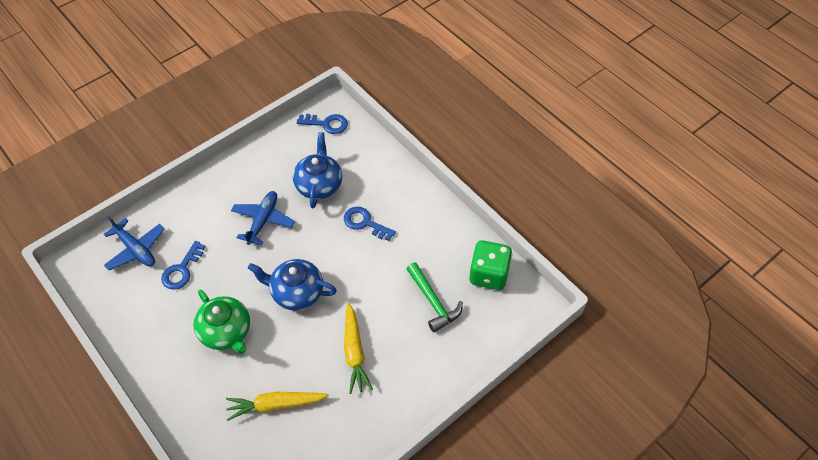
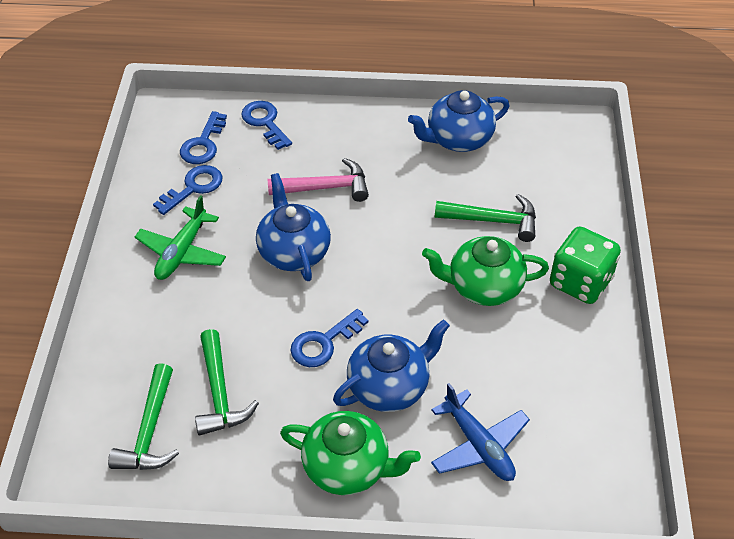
blue key: [161,241,206,290] [296,114,348,134] [344,207,396,241] = 3 -> [153,165,223,215] [180,111,227,164] [241,101,292,150] [290,309,369,367] = 4
blue plane: [104,217,165,270] [231,191,295,245] = 2 -> [431,383,530,481] = 1
blue teapot: [248,259,337,310] [293,132,342,208] = 2 -> [256,173,331,281] [333,320,450,412] [408,90,510,152] = 3
green hammer: [406,262,463,332] = 1 -> [108,363,179,470] [195,329,259,436] [435,194,536,242] = 3
green plane: none = 0 -> [135,195,226,280] = 1
green teapot: [193,290,250,354] = 1 -> [280,411,421,495] [422,236,549,306] = 2
pink hammer: none = 0 -> [268,158,369,202] = 1
yellow carrot: [226,392,329,421] [344,302,373,394] = 2 -> none = 0

